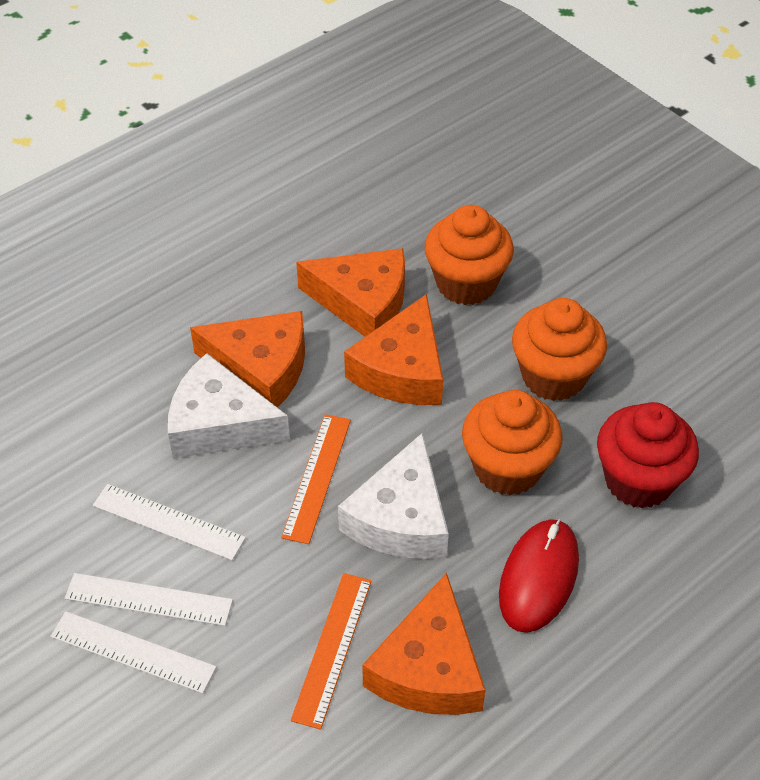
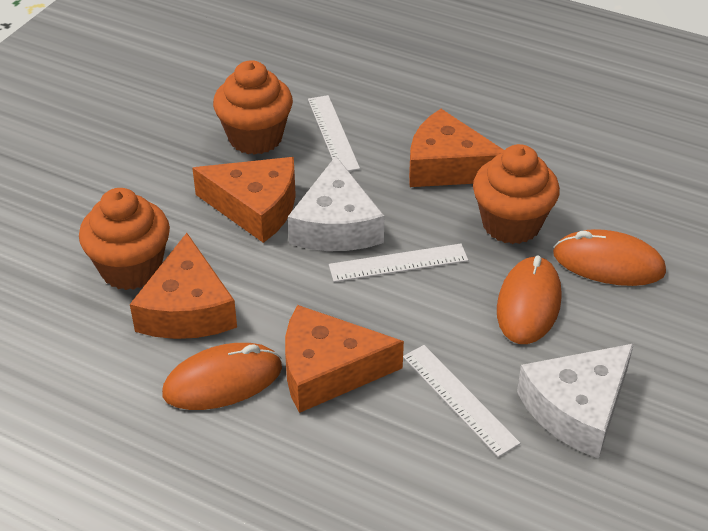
orange mouse: none = 0 -> [162,343,282,410] [497,256,562,344] [553,229,666,286] = 3
orange ruler: [281,414,351,544] [291,573,372,730] = 2 -> none = 0
red cupcake: [597,402,699,509] = 1 -> none = 0
red mouse: [499,519,579,633] = 1 -> none = 0

